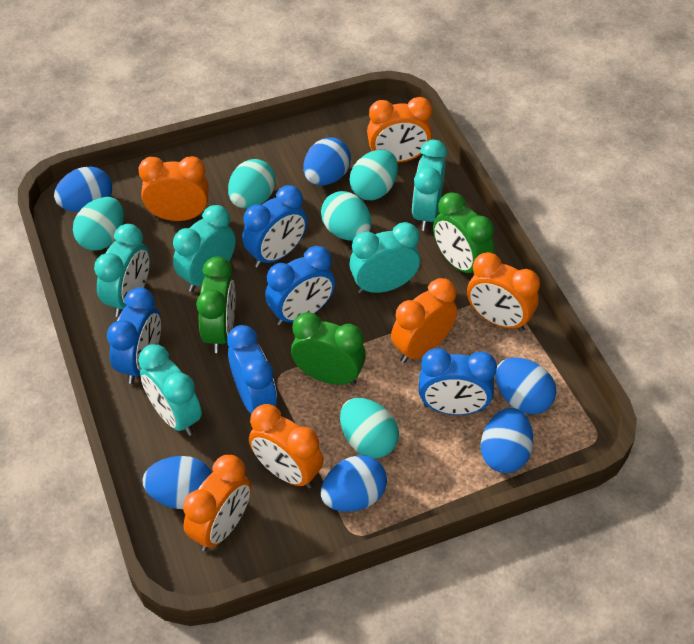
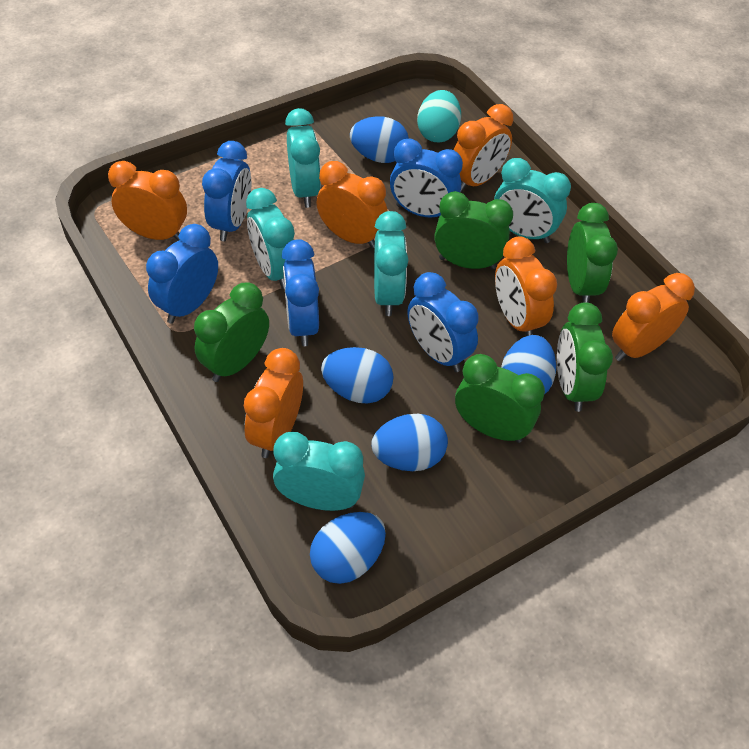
blue egg: [54,167,112,212] [142,456,212,509] [303,138,351,185] [321,455,387,512] [481,408,533,473] [495,357,556,414] = 6 -> [310,512,386,584] [321,347,394,403] [350,116,409,163] [371,414,448,471] [501,335,556,395] = 5
green clock: [196,257,235,353] [291,312,366,385] [433,192,494,276] = 3 -> [194,282,269,382] [434,191,513,269] [455,354,545,443] [557,302,613,412] [567,203,618,303] = 5
turquoise egg: [73,197,124,251] [228,159,276,209] [321,191,372,241] [340,398,399,458] [349,150,398,200] = 5 -> [417,90,461,142] = 1

